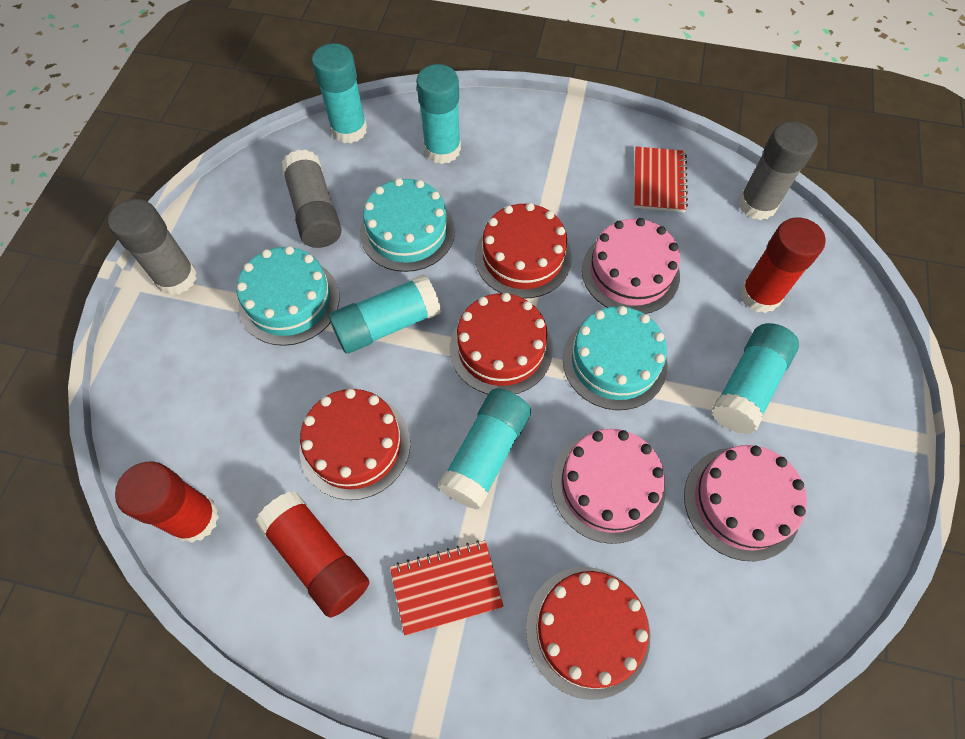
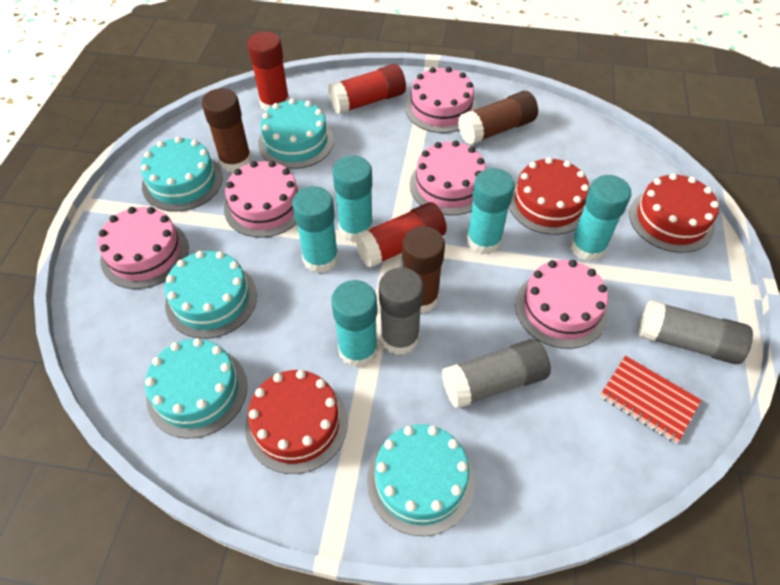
brown glue stick: none = 0 -> [202,88,252,173] [402,226,445,313] [458,91,538,145] = 3
pink cake: [551,429,665,544] [582,218,680,314] [684,445,807,561] = 3 -> [97,207,189,289] [224,161,301,238] [405,67,478,133] [410,140,486,216] [515,260,608,349] = 5
red cake: [299,389,410,500] [450,293,553,394] [475,203,572,299] [526,567,651,700] = 4 -> [245,370,348,474] [509,157,590,235] [629,173,719,253] = 3
red notebook: [390,540,504,636] [634,147,688,212] = 2 -> [600,356,701,443] = 1
turquoise cake: [237,246,339,346] [360,178,455,272] [563,306,668,410] = 3 -> [141,137,223,211] [145,338,247,439] [165,251,257,339] [258,98,334,169] [367,424,475,536] = 5

